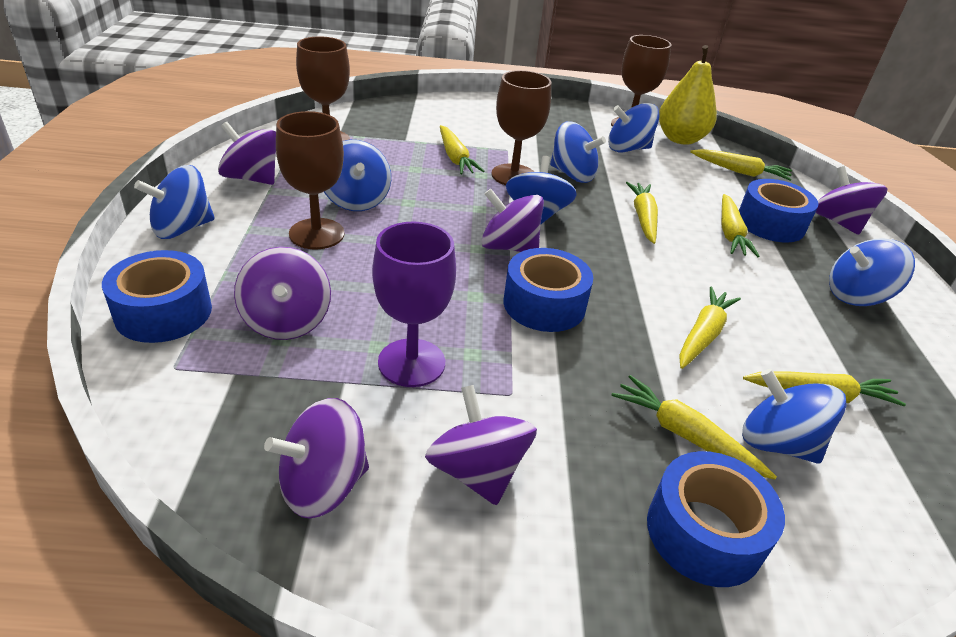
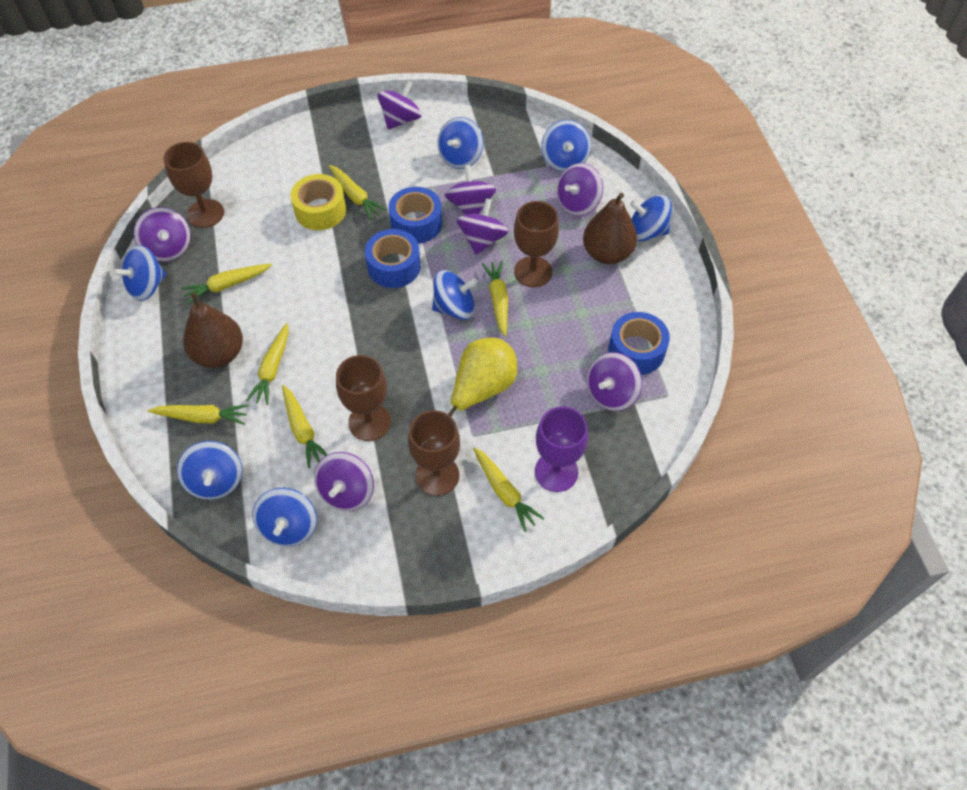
blue tape: [102,250,212,343] [504,248,593,332] [647,451,785,587] [739,179,819,242] = 4 -> [365,229,421,288] [388,187,442,244] [608,312,670,375] = 3
brown pear: none = 0 -> [183,292,243,368] [583,193,637,264] = 2
purple spinning top: [218,122,276,185] [234,247,331,340] [264,398,369,519] [425,385,537,505] [481,189,544,252] [815,166,888,235] = 6 -> [134,207,191,262] [314,452,374,511] [377,81,422,130] [445,165,496,214] [457,198,509,255] [556,163,603,216] [587,352,642,411] = 7
yellow tape: none = 0 -> [290,174,346,230] = 1

